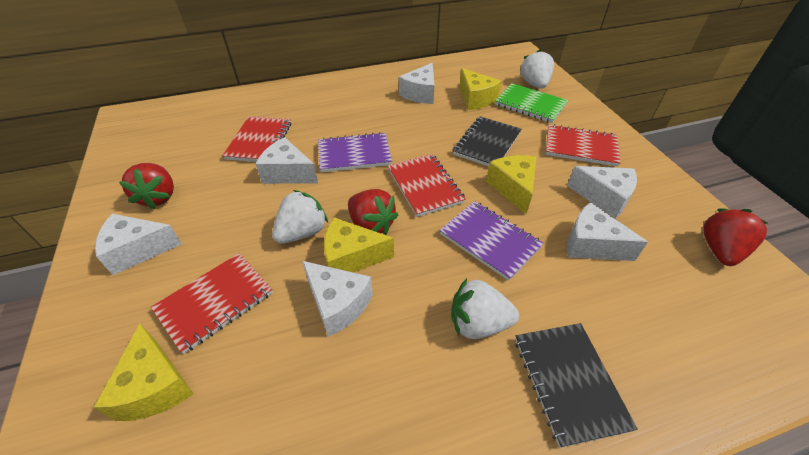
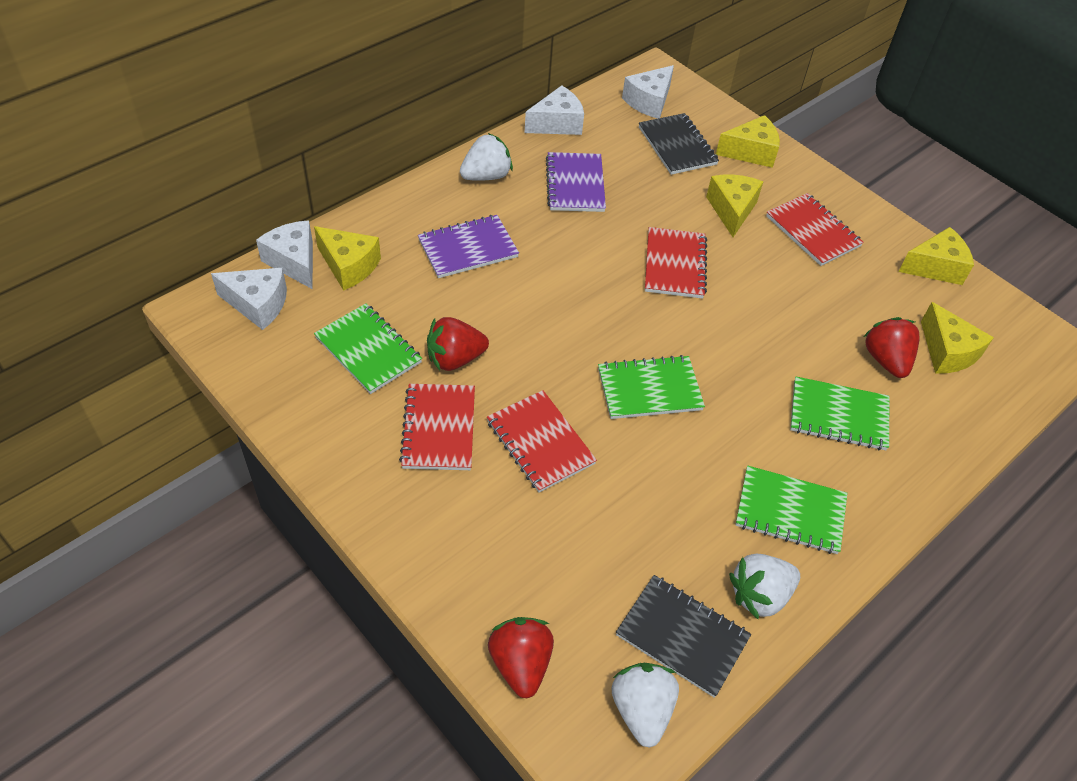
green notebook: [495,83,568,123] = 1 -> [314,303,422,394] [598,355,705,419] [735,466,847,554] [790,376,889,450] = 4
white cheese: [95,214,182,275] [256,137,318,184] [302,261,373,337] [399,63,435,104] [567,166,637,219] [567,202,648,261] = 6 -> [211,268,287,330] [256,220,313,289] [524,85,584,135] [622,65,674,118] = 4
yellow cheese: [94,324,194,421] [324,217,394,273] [459,68,502,110] [486,155,536,214] = 4 -> [314,226,381,291] [706,175,763,237] [716,115,780,168] [898,227,974,285] [921,302,994,374] = 5

